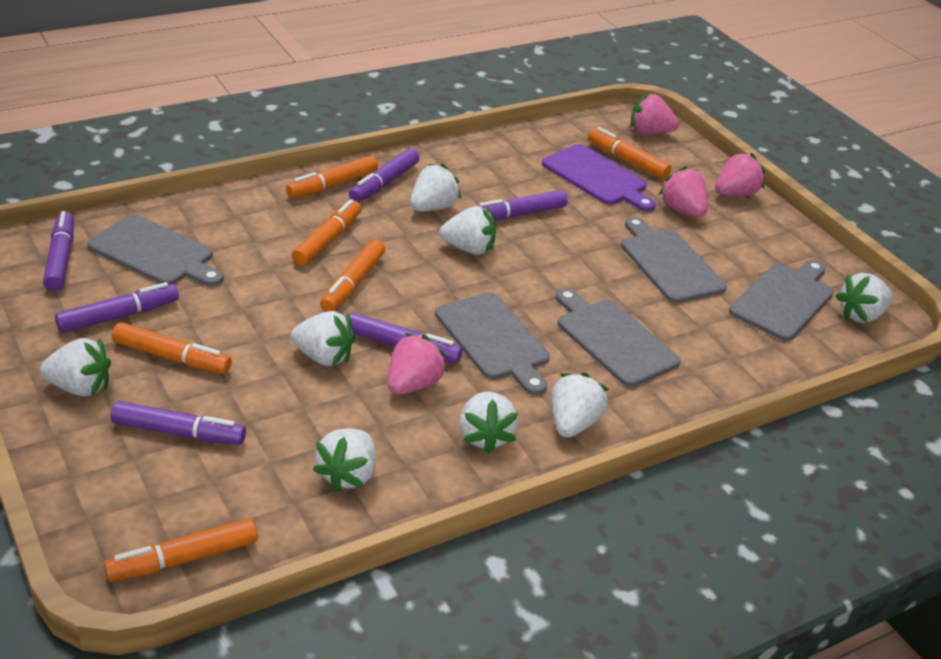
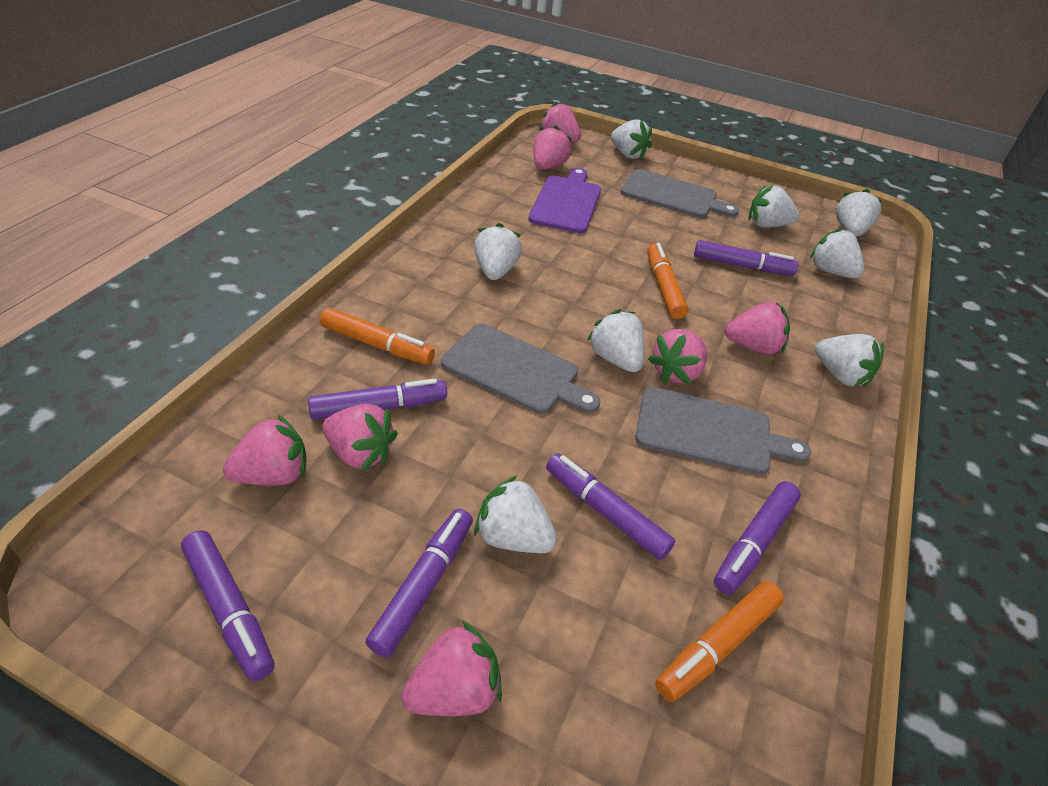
grey cutting board: [87,214,224,286] [435,292,550,395] [556,288,681,387] [621,217,727,303] [729,260,833,341] = 5 -> [441,324,600,414] [621,169,739,218] [635,387,811,475] = 3
orange marker: [104,518,258,582] [112,322,232,374] [286,155,378,198] [292,199,361,266] [320,239,385,312] [588,127,672,179] = 6 -> [320,308,435,365] [647,243,688,319] [655,581,784,702] = 3
pink strawberry: [388,333,448,395] [631,93,679,134] [659,166,708,217] [715,153,765,196] = 4 -> [223,415,306,485] [322,404,397,472] [401,621,502,716] [534,125,572,170] [539,101,581,143] [648,329,707,384] [725,302,790,354] = 7

